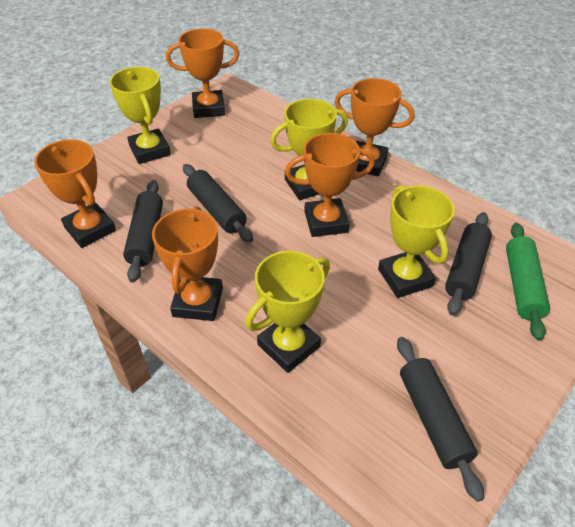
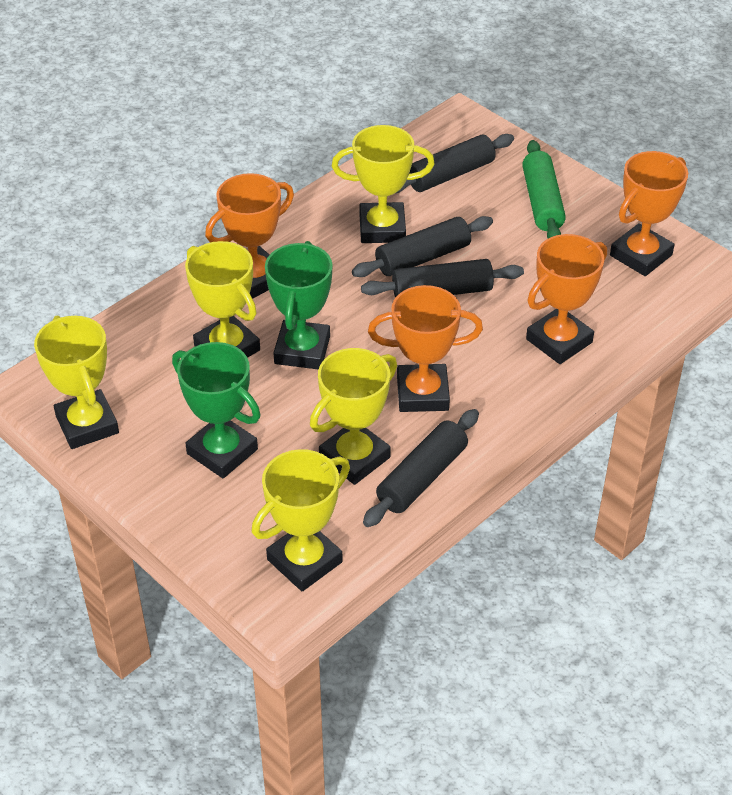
green trophy: none = 0 -> [172,342,260,478] [265,241,333,369] = 2
orange trophy: [34,139,116,248] [152,206,223,321] [166,28,240,118] [285,133,375,237] [335,78,415,176] = 5 -> [205,173,294,299] [368,285,483,412] [526,234,607,364] [610,151,688,276] = 4
yellow trophy: [109,67,171,164] [245,251,330,373] [270,99,348,200] [378,185,455,298] = 4 -> [34,315,119,449] [185,241,260,358] [252,449,350,592] [310,348,397,485] [332,125,435,243] = 5

